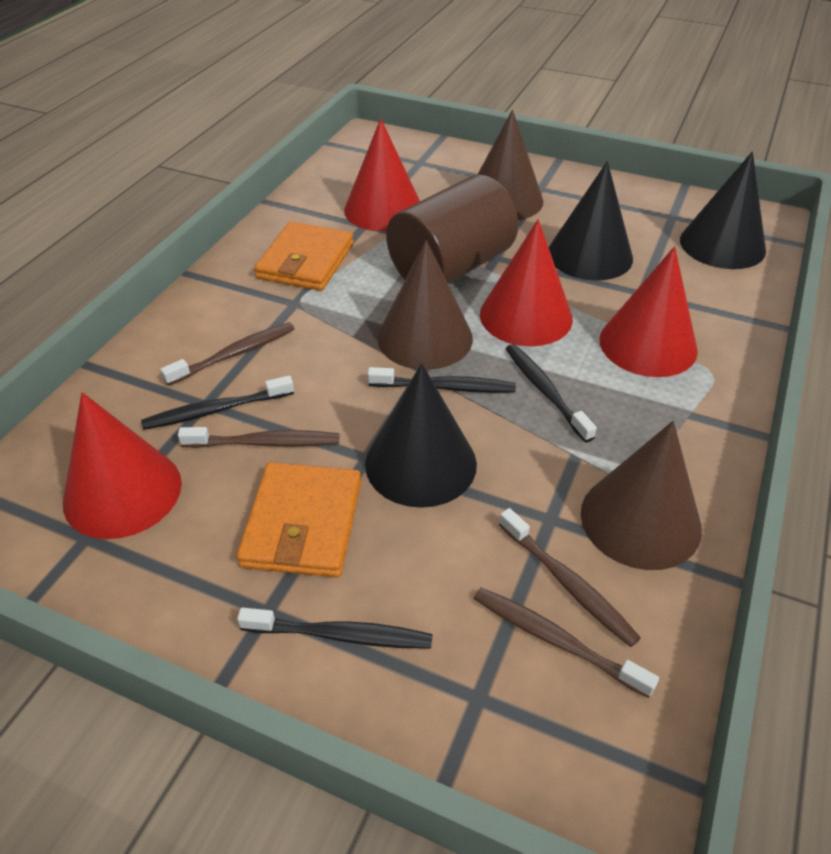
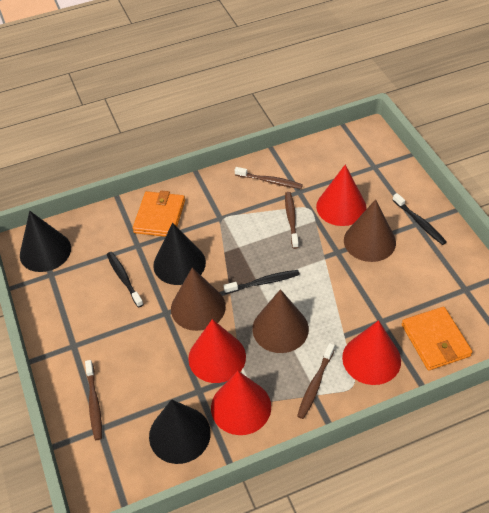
black toothbrush: [141,376,294,430] [237,607,433,649] [368,367,516,393] [506,344,597,442] = 4 -> [107,252,144,308] [223,270,300,294] [393,193,447,245] = 3
brown cylinder: [386,175,518,284] = 1 -> none = 0

